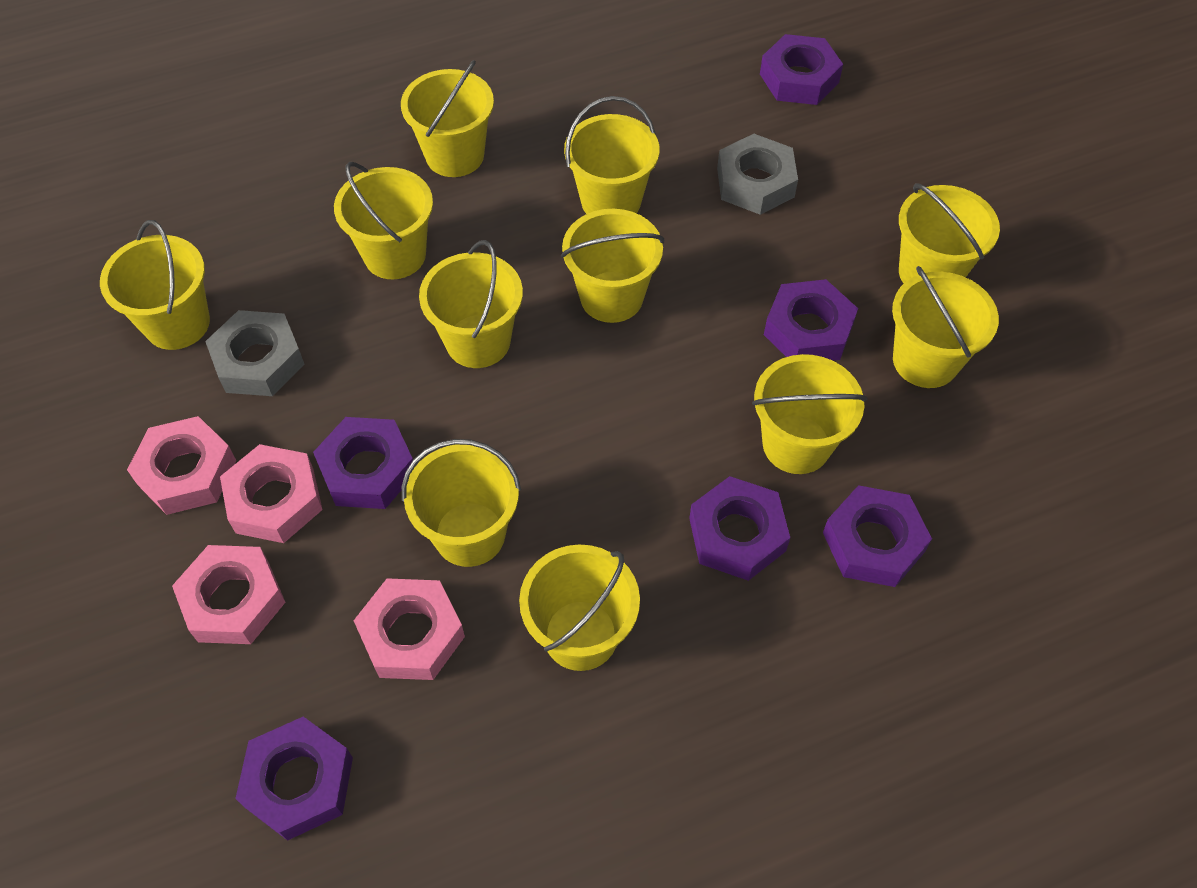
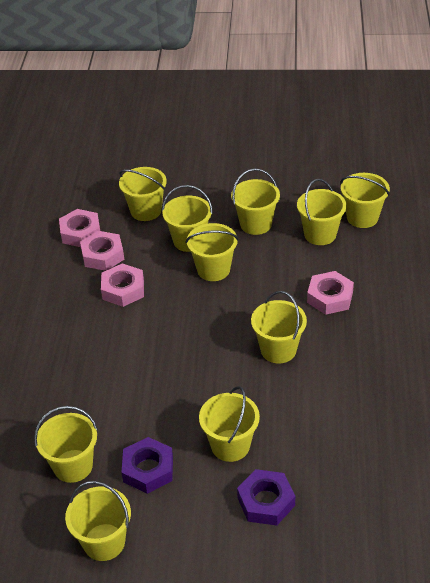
grey nut: [205,310,305,396] [717,134,798,215] = 2 -> none = 0
purple nut: [235,717,353,841] [313,417,413,509] [689,476,790,581] [760,34,843,105] [764,279,858,361] [823,485,932,587] = 6 -> [121,437,173,494] [237,469,295,526] = 2
yellow bucket: [100,220,210,350] [334,162,433,279] [401,60,494,177] [402,439,521,567] [419,240,523,368] [519,545,640,671] [561,209,664,323] [564,96,659,214] [752,354,867,474] [892,266,999,388] [899,183,1000,284] = 11 -> [34,406,98,483] [65,481,131,561] [119,167,167,221] [162,185,213,252] [186,223,239,281] [199,386,260,462] [231,168,280,235] [251,291,307,363] [297,179,347,245] [341,173,390,228] = 10

